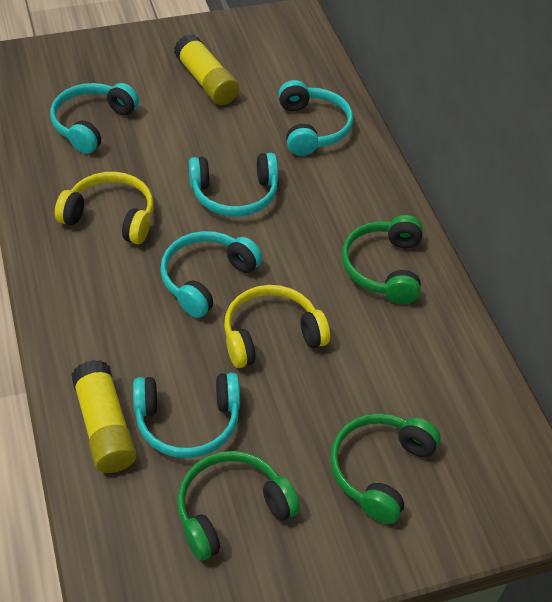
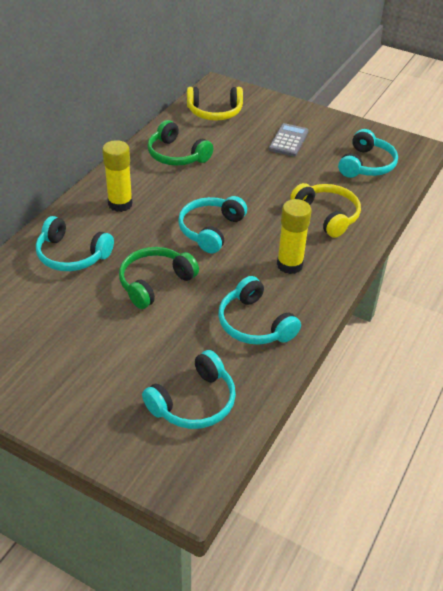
green headphones: [177,451,300,561] [330,413,441,524] [342,215,423,304] = 3 -> [119,247,199,309] [147,120,213,166] = 2
grey calculator: none = 0 -> [269,123,309,156] = 1

